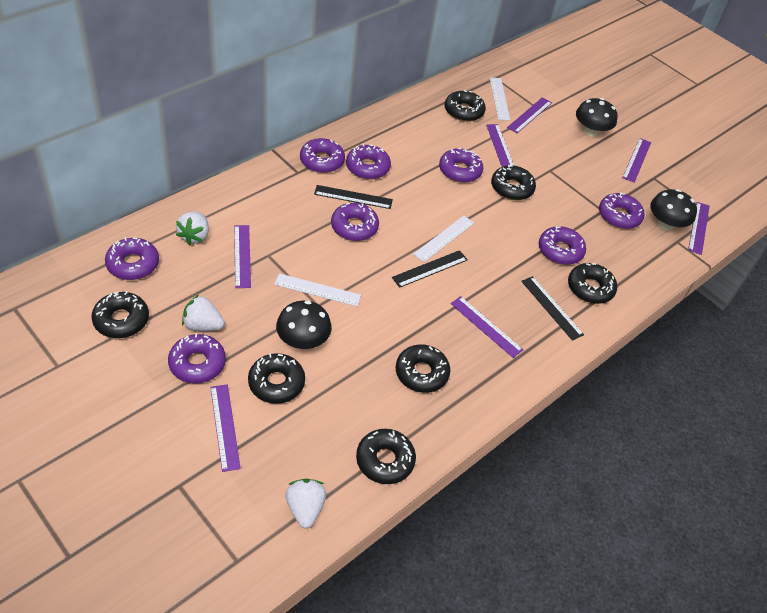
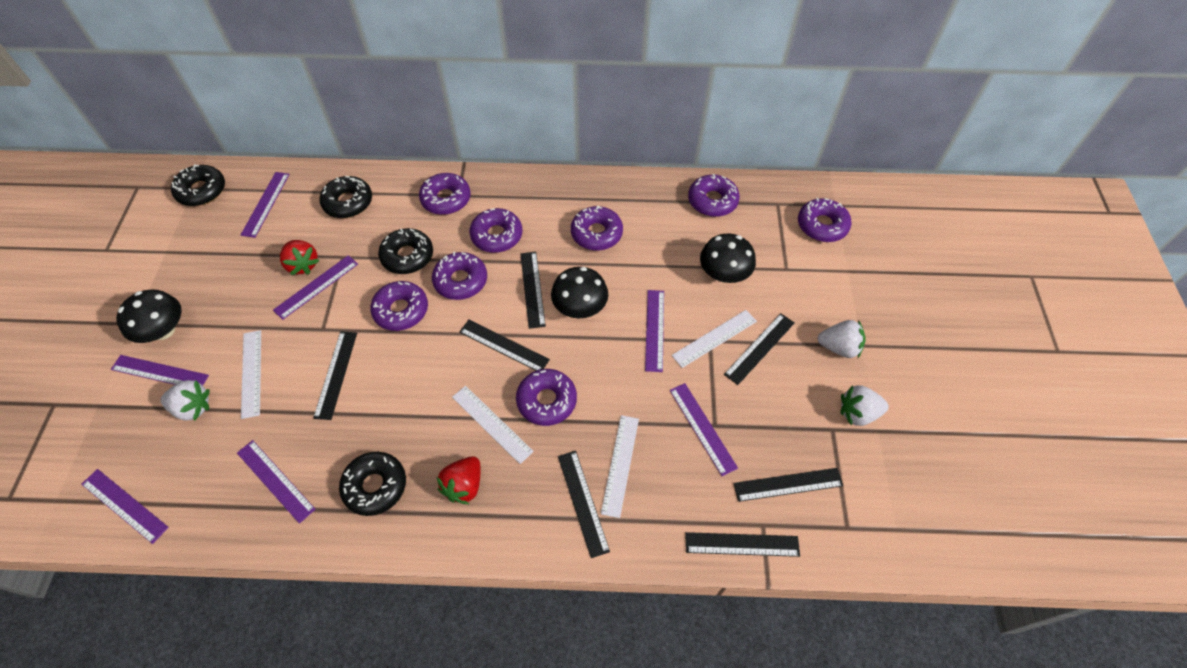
black donut: [91,291,149,338] [248,353,305,404] [356,429,416,484] [396,344,451,393] [445,90,486,122] [491,165,536,200] [568,263,617,304] = 7 -> [171,164,225,206] [319,176,372,218] [339,452,406,516] [378,228,433,274] = 4
black ruler: [314,185,393,209] [392,250,468,288] [521,276,584,341] = 3 -> [313,331,357,420] [459,320,550,371] [520,252,546,329] [558,451,610,558] [685,532,800,557] [724,314,794,385] [733,468,843,502] = 7
red strawberry: none = 0 -> [280,240,320,275] [437,456,481,504] = 2
white ruler: [274,273,361,306] [413,216,474,262] [490,77,510,121] = 3 -> [241,330,261,419] [452,386,534,464] [601,415,639,518] [672,310,757,368] = 4

